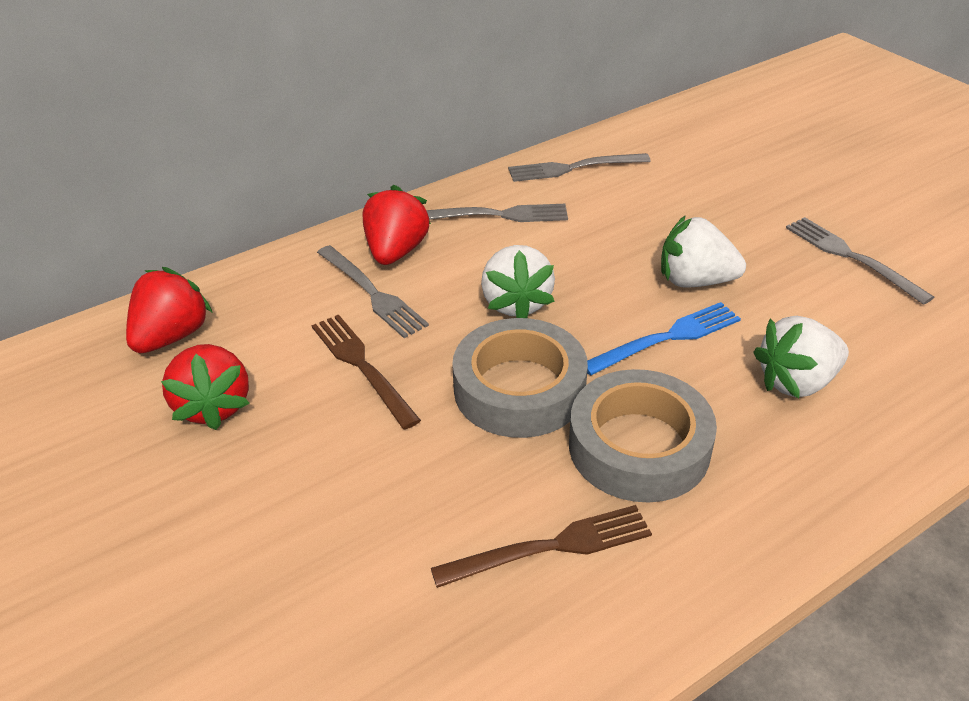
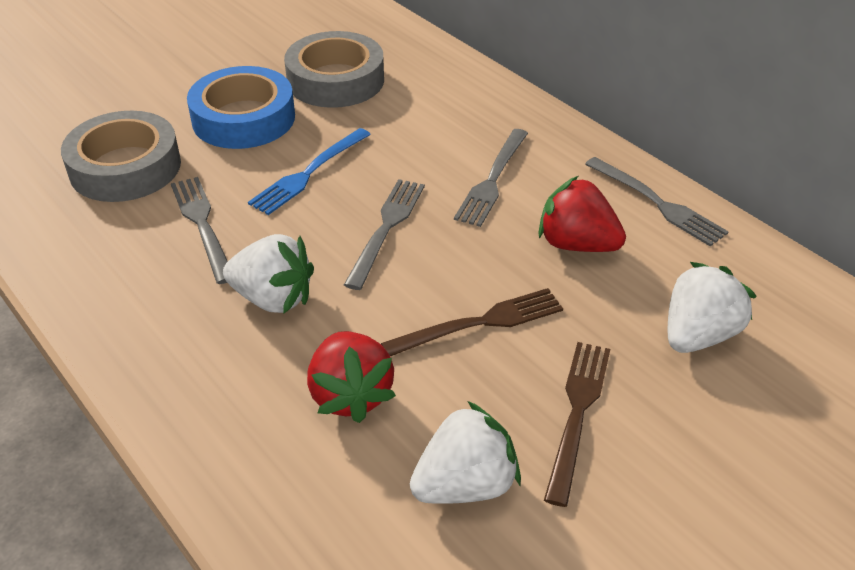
blue tape: none = 0 -> [187,66,295,149] = 1
red strawberry: [126,267,213,353] [161,344,250,430] [363,185,431,265] = 3 -> [307,331,396,423] [538,176,626,252] = 2

